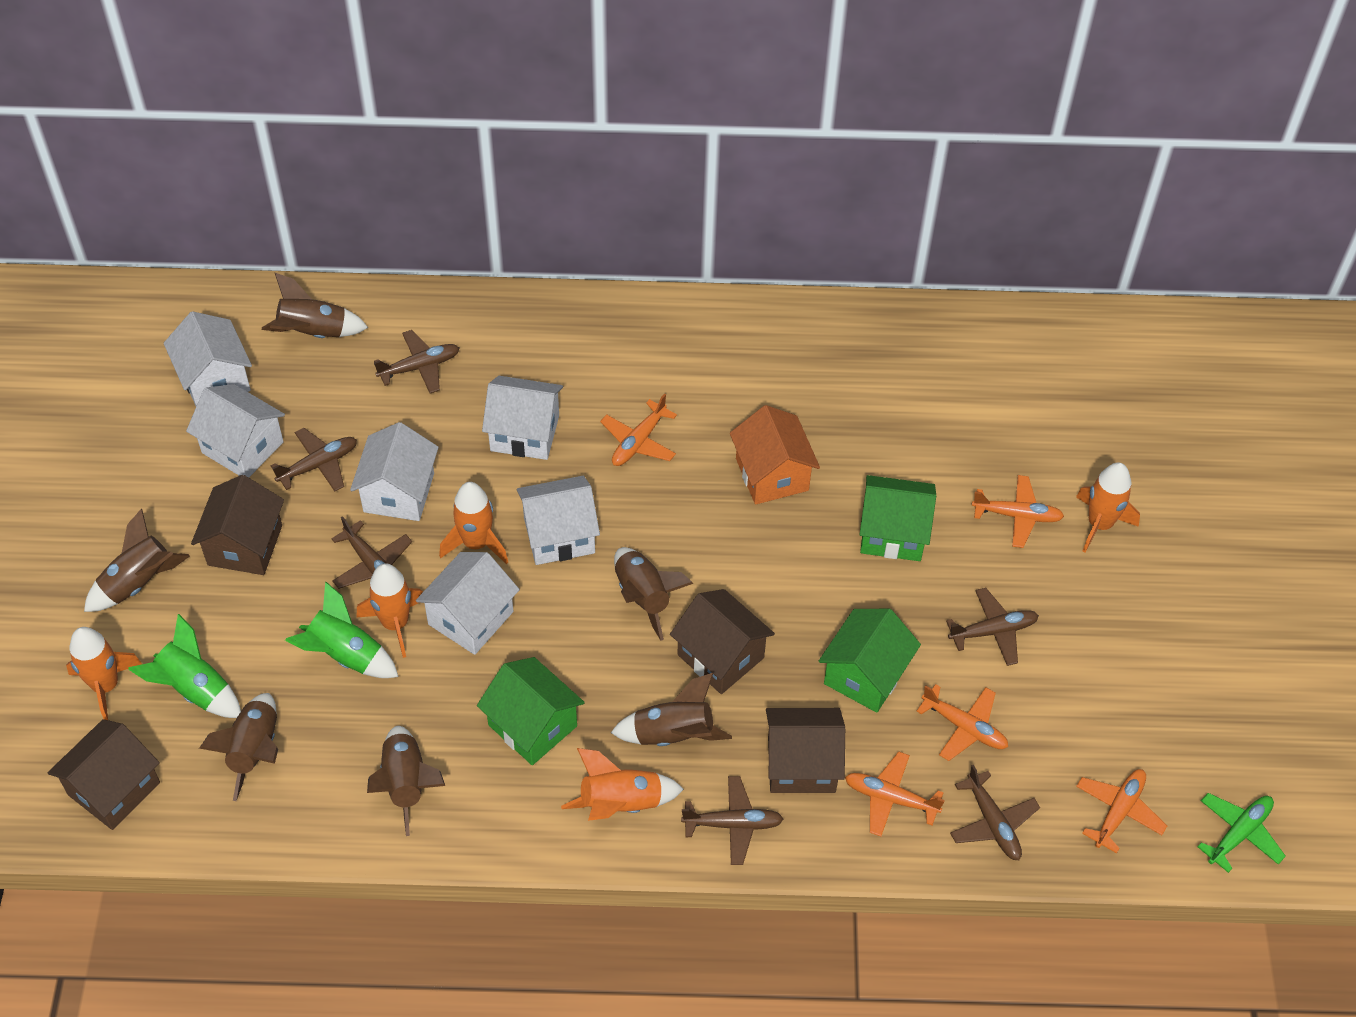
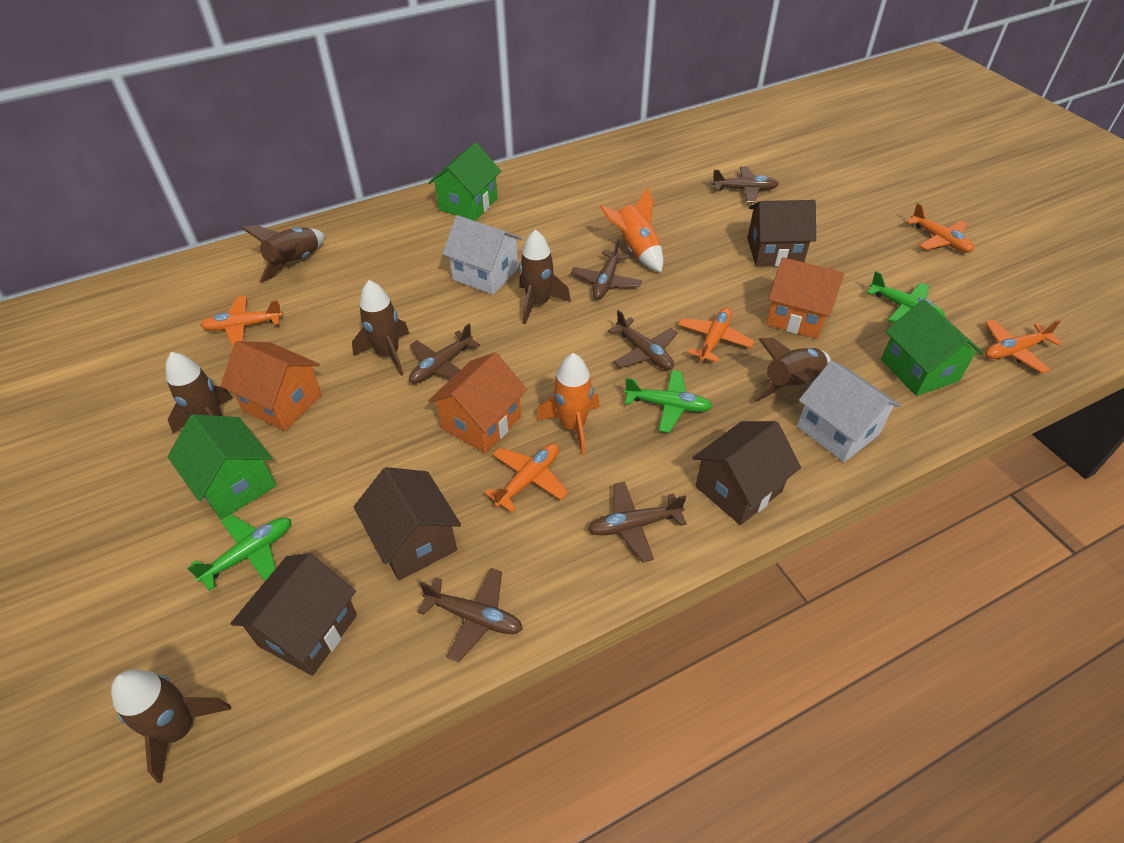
green plane: [1197,793,1286,873] = 1 -> [187,514,291,591] [624,370,713,433] [866,271,945,323] = 3
green rocket: [128,614,241,718] [285,582,399,678] = 2 -> none = 0
orange house: [730,405,820,505] = 1 -> [221,341,322,431] [428,352,527,454] [766,257,844,339] = 3
orange rocket: [66,627,142,720] [357,563,423,658] [439,482,508,564] [561,748,684,821] [1076,462,1140,553] = 5 -> [536,353,600,455] [599,187,663,272] = 2
white house: [164,311,252,406] [186,384,285,478] [350,422,439,521] [416,552,520,655] [482,376,563,460] [517,476,600,565] = 6 -> [442,215,522,295] [797,361,901,462] = 2

